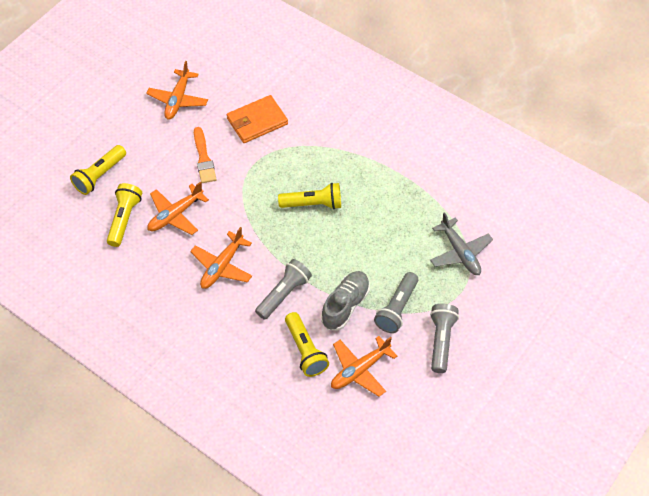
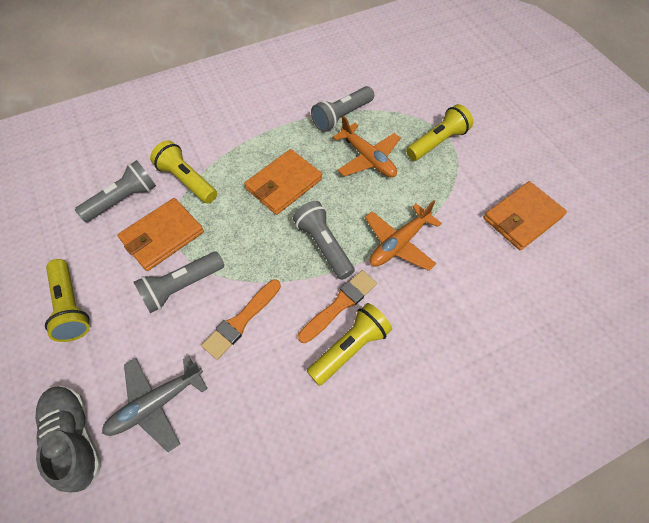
grey flashlight: [255,259,312,320] [374,272,418,333] [430,304,459,373] = 3 -> [75,160,156,222] [133,252,224,313] [293,201,355,280] [311,86,374,132] = 4
orange brush: [194,127,217,183] = 1 -> [201,280,281,360] [298,270,377,343] = 2
orange plane: [146,61,208,120] [147,182,209,235] [190,227,252,289] [331,336,397,397] = 4 -> [333,116,401,177] [365,200,442,271] = 2
orange wallet: [227,95,288,143] = 1 -> [117,198,204,271] [244,149,322,215] [483,181,567,250] = 3

